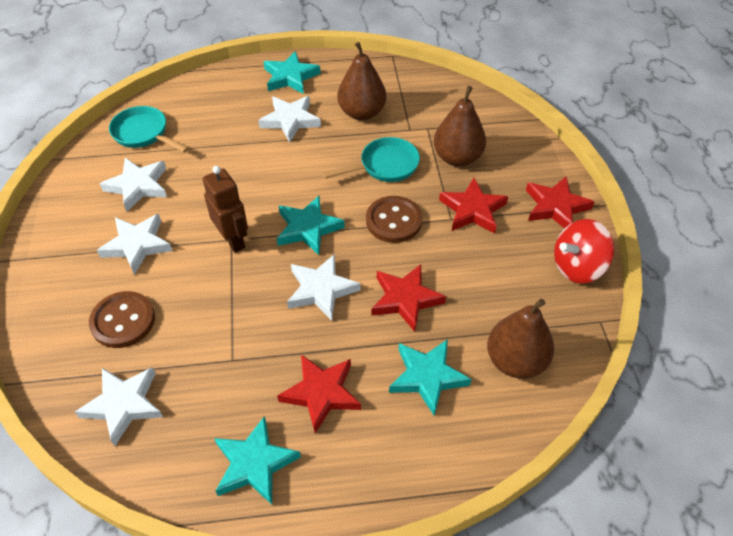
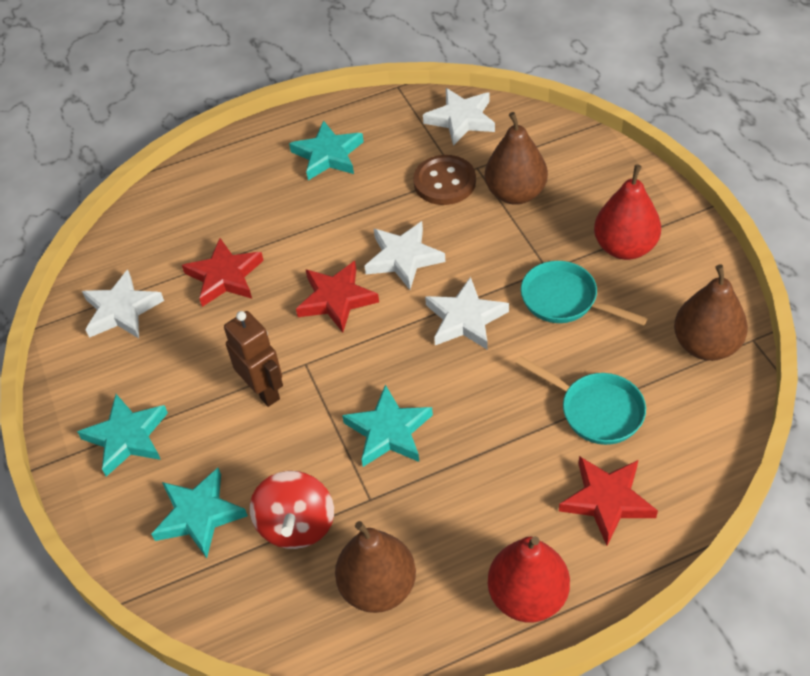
brown button: [89,291,155,348] [366,196,423,243] = 2 -> [413,155,476,205] = 1
red pear: none = 0 -> [488,536,570,623] [594,164,661,260] = 2
red star: [277,355,361,433] [371,264,446,332] [439,178,508,234] [526,176,594,229] = 4 -> [182,238,264,307] [296,261,379,333] [559,456,658,545] = 3
white star: [75,367,163,446] [97,214,172,275] [100,158,167,212] [258,96,321,143] [287,254,360,321] = 5 -> [82,269,164,338] [365,221,445,290] [423,88,495,146] [425,277,509,350] = 4

